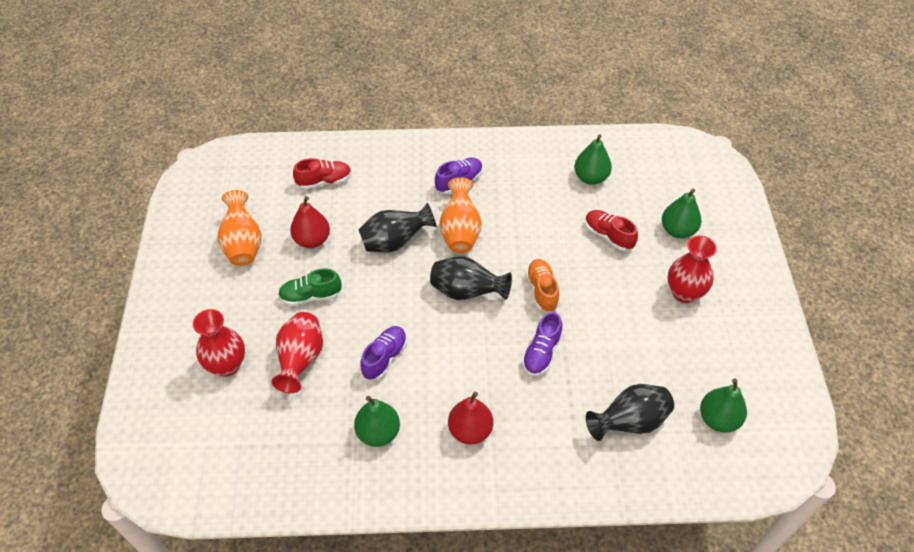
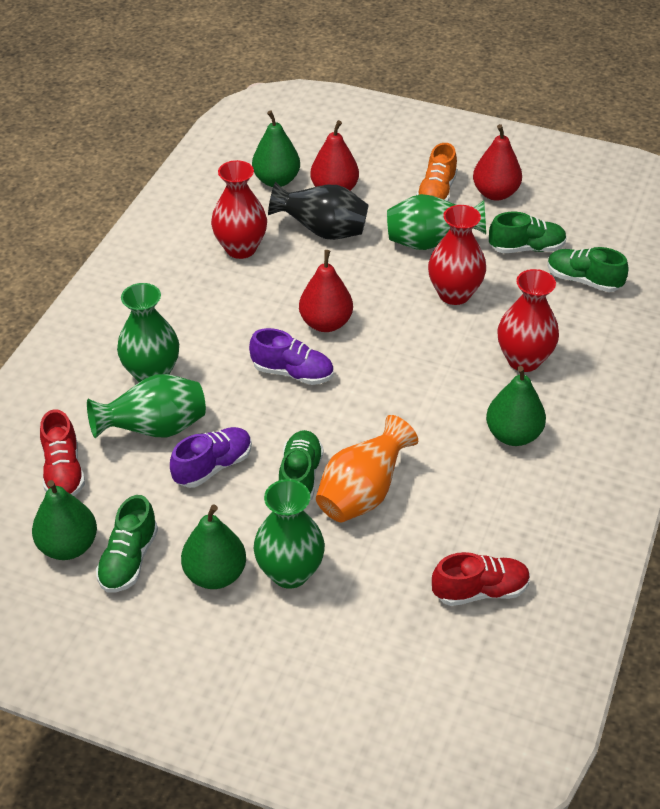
black vase: [358,203,437,253] [430,256,512,300] [586,384,674,441] = 3 -> [268,182,369,240] = 1
green shoe: [278,268,342,306] = 1 -> [96,495,158,593] [279,430,324,501] [489,212,567,253] [547,247,628,292] = 4
green vase: none = 0 -> [87,374,206,438] [117,283,179,382] [254,479,325,589] [387,194,486,250] = 4
orange vase: [217,190,261,266] [439,177,482,253] = 2 -> [316,415,418,522] = 1
purple shoe: [360,326,407,380] [435,158,483,194] [522,312,562,376] = 3 -> [170,427,252,488] [249,328,333,385] = 2
red pear: [290,196,330,248] [448,392,493,445] = 2 -> [299,250,353,332] [310,120,359,191] [473,124,522,201] = 3

